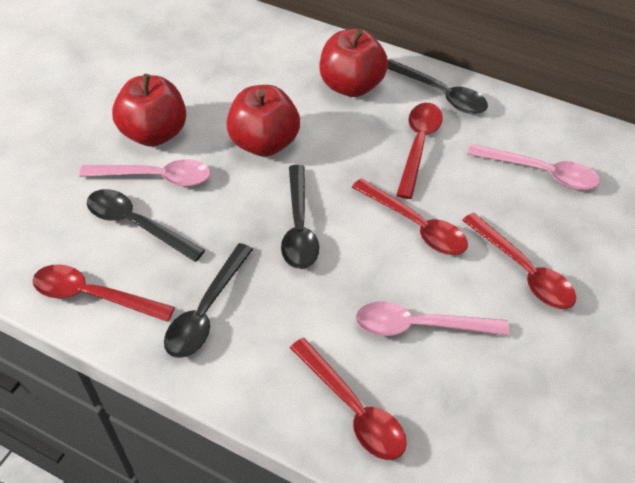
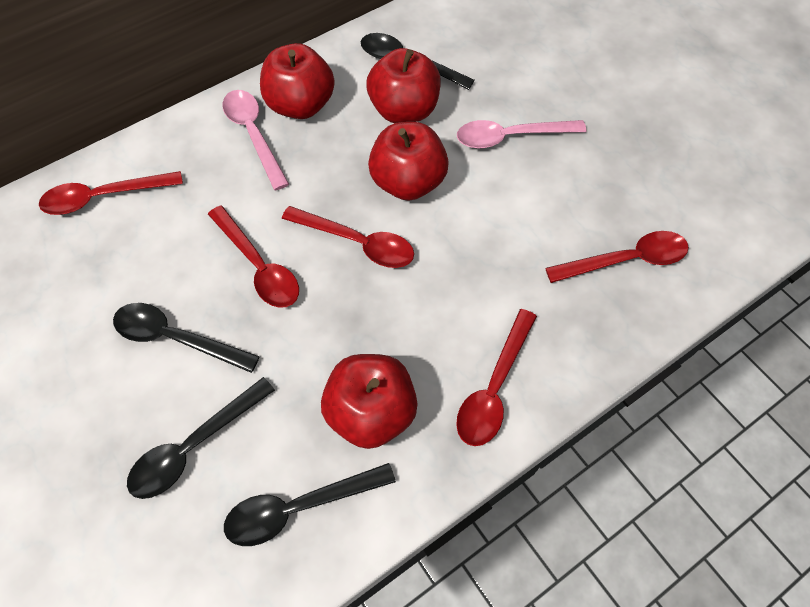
pink spoon: [79,159,211,186] [355,301,509,336] [467,144,600,190] = 3 -> [223,90,289,190] [457,120,586,149] = 2
red apple: [112,74,186,147] [226,85,300,157] [319,29,388,97] = 3 -> [260,43,335,119] [321,354,418,449] [367,48,441,123] [368,122,449,201] = 4

